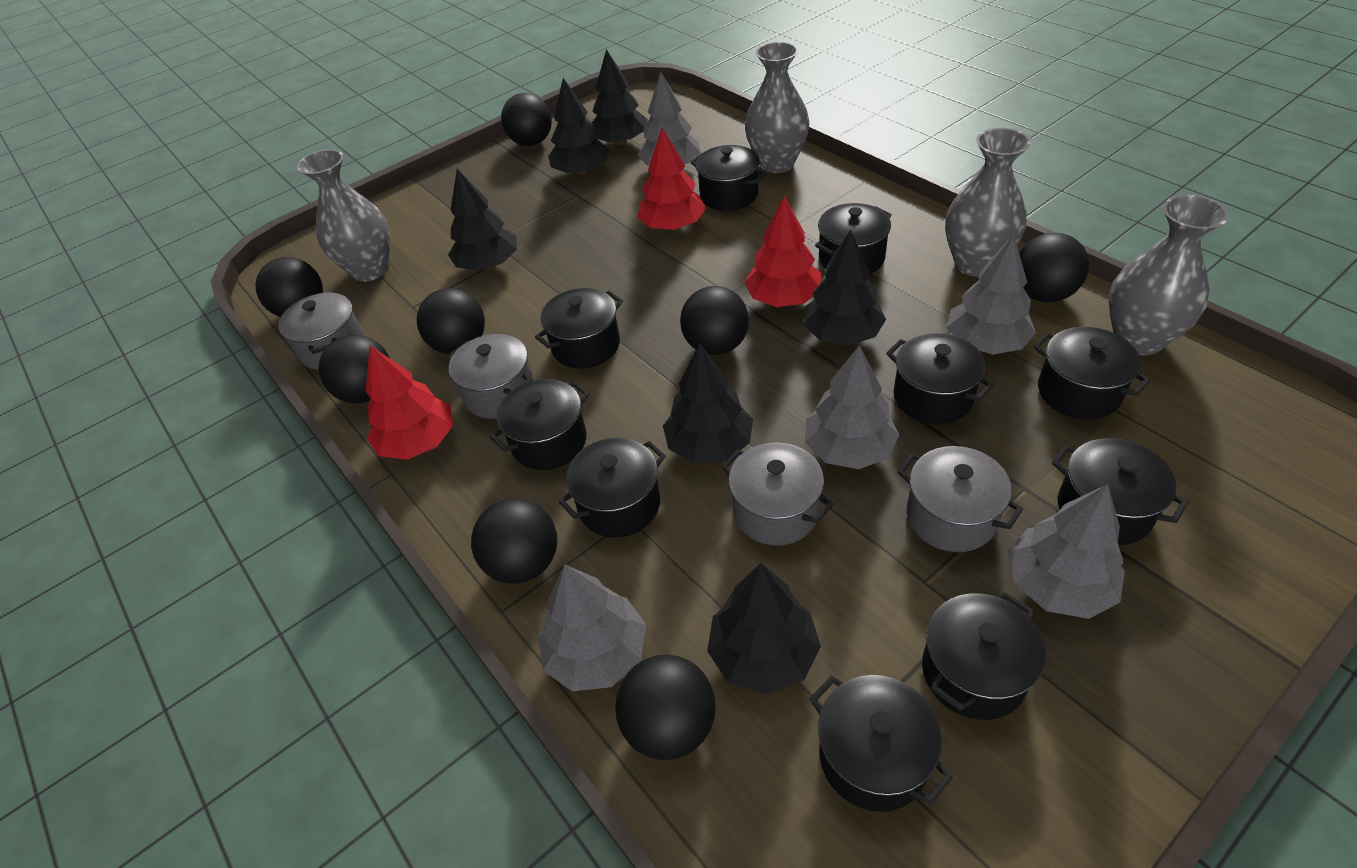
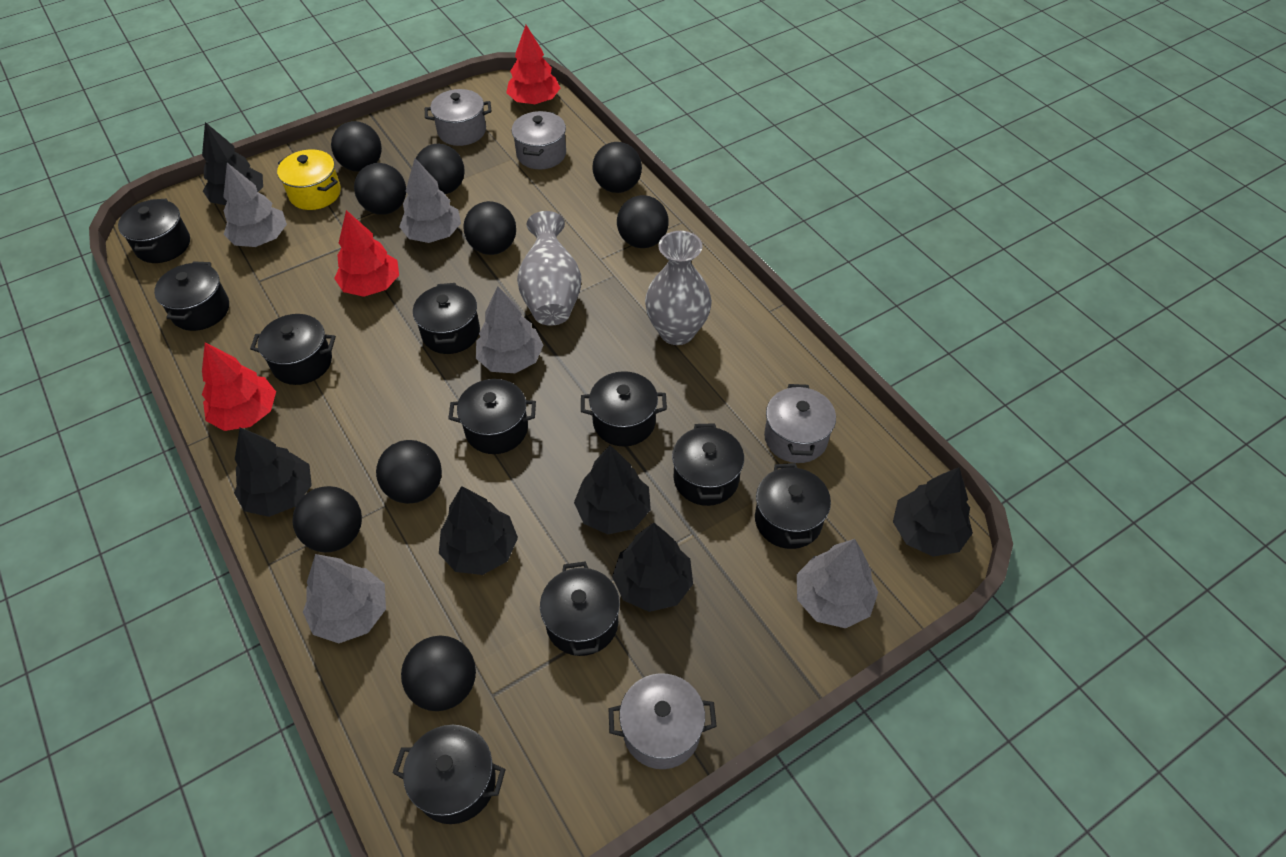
black ball: [255,257,323,317] [319,335,390,404] [417,288,485,354] [471,498,557,584] [501,93,552,146] [615,654,716,760] [680,286,749,355] [1019,233,1089,302] = 8 -> [292,486,362,552] [331,121,382,172] [354,163,406,215] [376,440,442,504] [401,636,476,711] [416,144,465,194] [463,201,516,255] [592,142,642,193] [617,195,669,248] = 9
grey vase: [297,149,390,282] [745,42,809,173] [945,128,1031,277] [1109,195,1229,355] = 4 -> [517,211,581,326] [645,231,712,345] = 2
yellow pot: none = 0 -> [277,149,341,210] = 1

